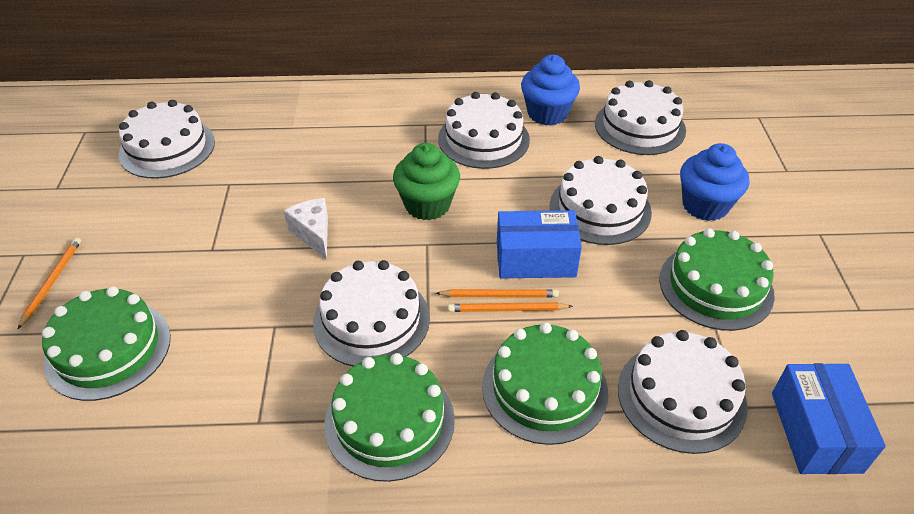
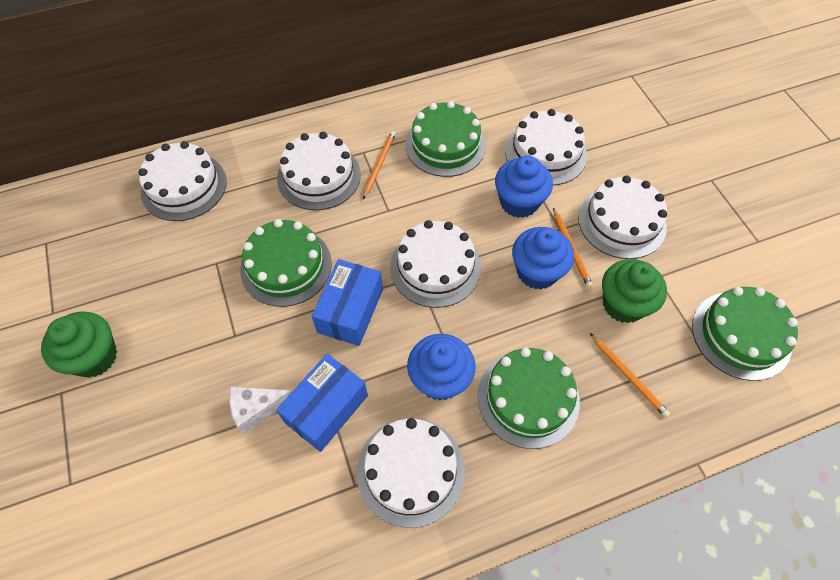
blue cupcake: [521,55,580,126] [680,143,749,221] = 2 -> [407,334,475,401] [495,156,553,218] [512,227,574,289] = 3
green cupcake: [393,143,460,220] = 1 -> [41,312,117,378] [602,259,667,323] = 2

